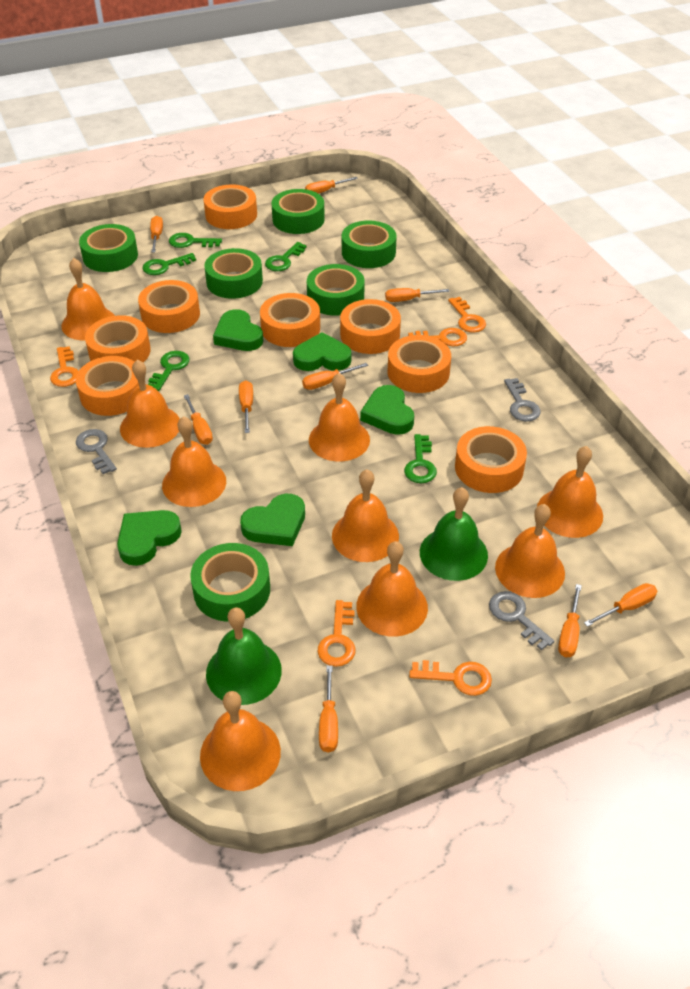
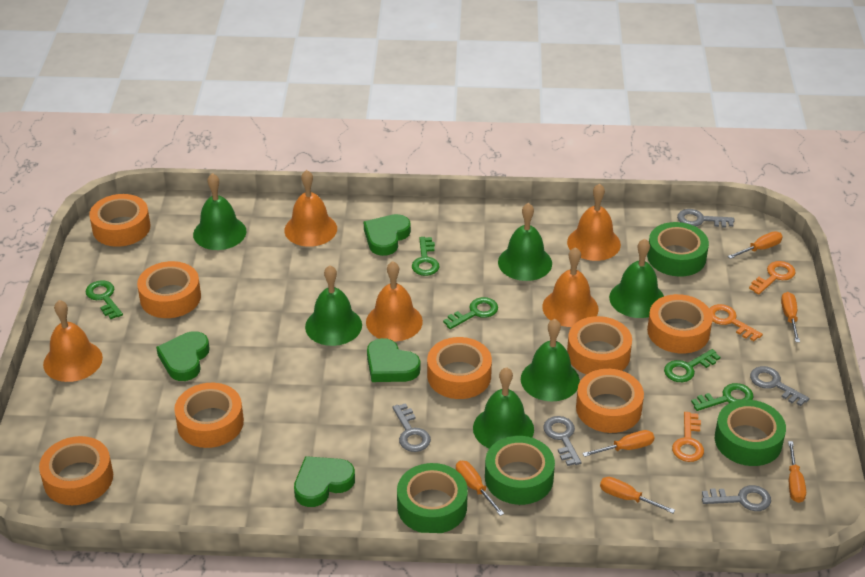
green bell: [206,607,282,705] [420,487,488,581] = 2 -> [193,173,246,250] [305,265,362,346] [473,367,534,449] [498,203,552,281] [521,319,580,401] [609,239,664,318] = 6
green heart: [117,510,182,566] [213,309,263,351] [240,494,305,546] [293,332,351,371] [360,385,414,435] = 5 -> [156,331,210,381] [294,456,355,507] [364,214,411,256] [367,338,420,382] = 4
green tape: [79,224,138,272] [190,543,270,622] [204,248,263,299] [272,189,325,234] [307,264,365,316] [342,220,397,268] = 6 -> [397,463,468,533] [485,436,555,505] [647,222,709,277] [715,400,786,466] = 4
grey key: [76,429,117,474] [489,591,554,650] [504,378,541,421] = 3 -> [392,403,431,452] [543,416,581,466] [677,209,735,228] [702,485,771,511] [750,366,809,406] = 5
orange bell: [62,258,115,340] [120,359,180,448] [162,416,226,507] [200,691,281,791] [309,373,370,462] [332,469,399,562] [356,541,428,637] [495,504,565,598] [537,446,603,538] = 9 -> [43,300,103,382] [284,170,337,247] [366,261,423,341] [542,247,599,327] [567,183,621,261] = 5
orange key: [50,346,78,387] [318,600,356,667] [408,328,467,346] [409,660,492,696] [448,297,486,333] = 5 -> [672,412,704,462] [709,304,763,341] [749,261,796,295] = 3
orange screwdriver: [150,216,163,253] [184,394,213,445] [239,380,253,433] [302,363,368,390] [305,177,358,194] [319,665,338,753] [385,288,450,302] [558,584,582,658] [584,583,657,627] = 9 -> [456,461,504,516] [582,430,654,457] [600,477,675,513] [728,231,783,259] [781,292,800,342] [788,441,806,503] = 6

